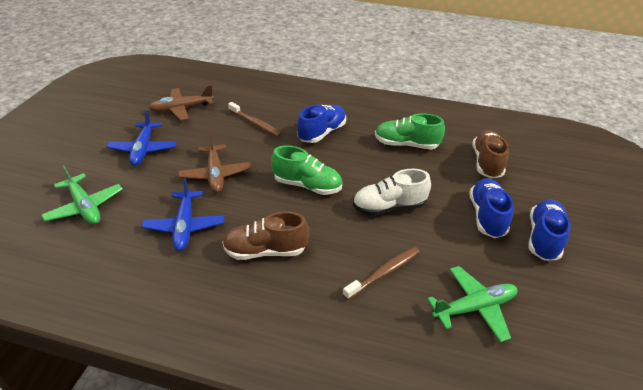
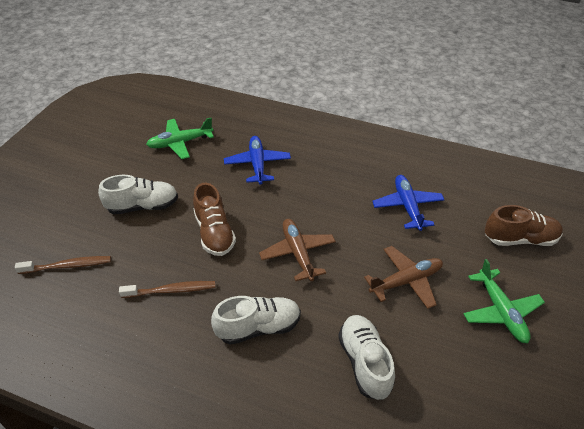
blue shoe: [297,105,346,143] [469,178,514,238] [529,199,571,261] = 3 -> none = 0
green shoe: [271,146,342,195] [375,113,445,149] = 2 -> none = 0
white shoe: [353,169,431,216] = 1 -> [98,175,178,215] [211,296,301,345] [338,315,395,400] = 3

